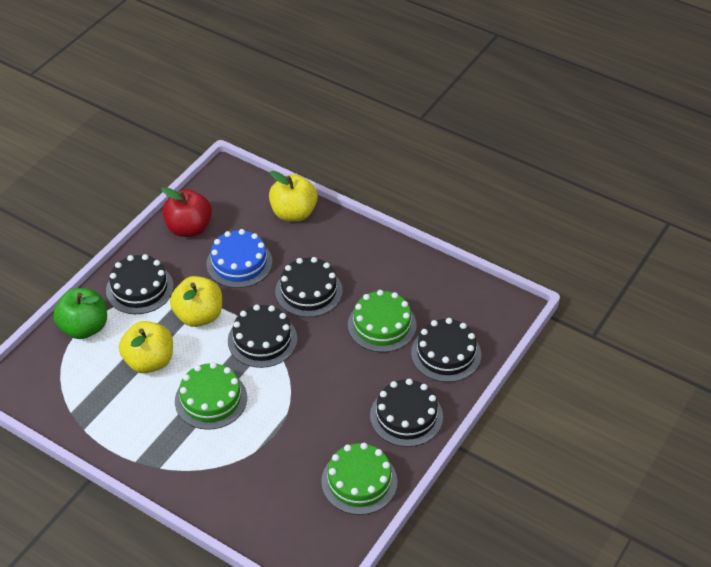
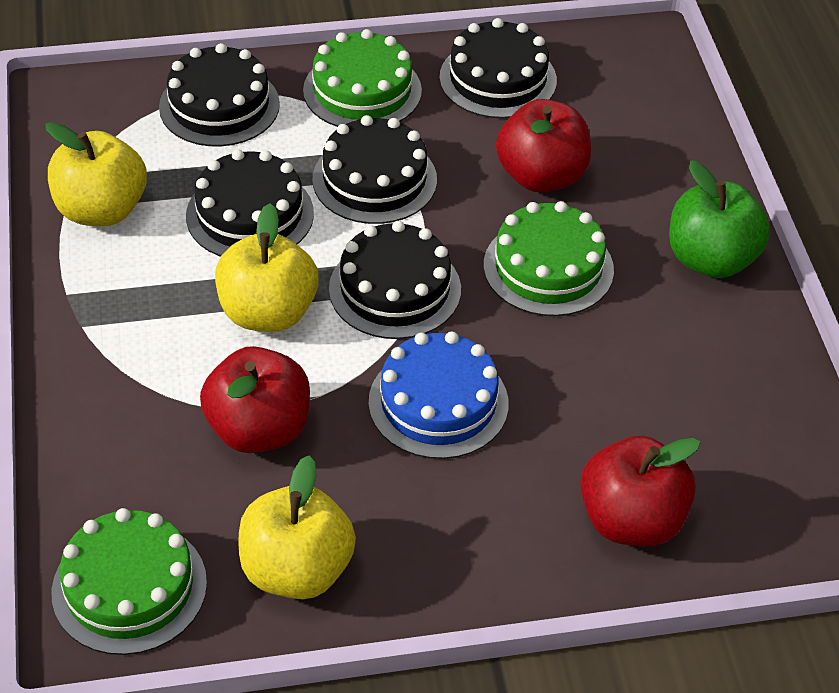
red apple: [161,187,212,237] = 1 -> [200,346,310,453] [496,99,591,192] [580,436,700,546] = 3

